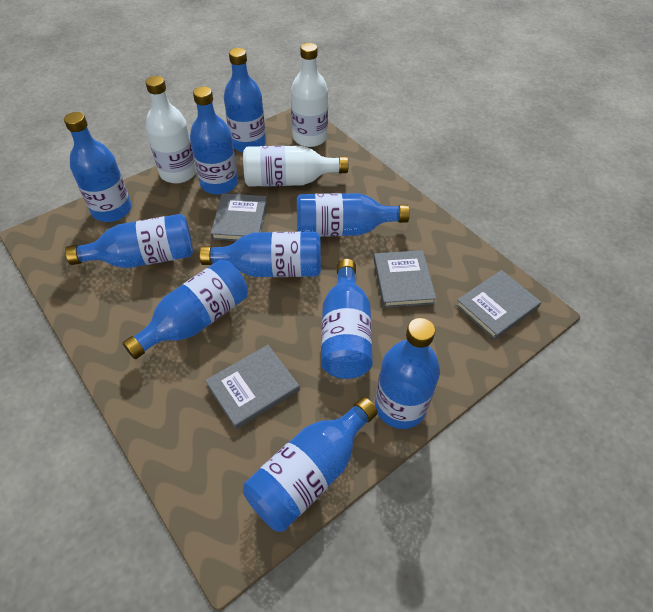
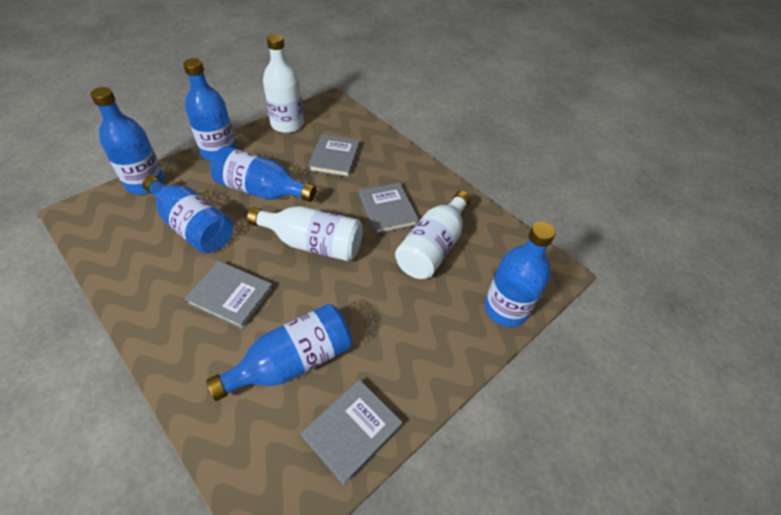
blue bottle: [64,112,132,222] [65,214,193,268] [123,260,248,359] [190,86,238,195] [200,232,321,277] [224,48,266,152] [243,397,378,532] [297,193,410,237] [321,259,373,379] [375,318,440,429] = 10 -> [90,87,165,194] [143,176,233,253] [183,58,237,161] [206,304,352,401] [210,146,316,202] [484,222,556,327] = 6

